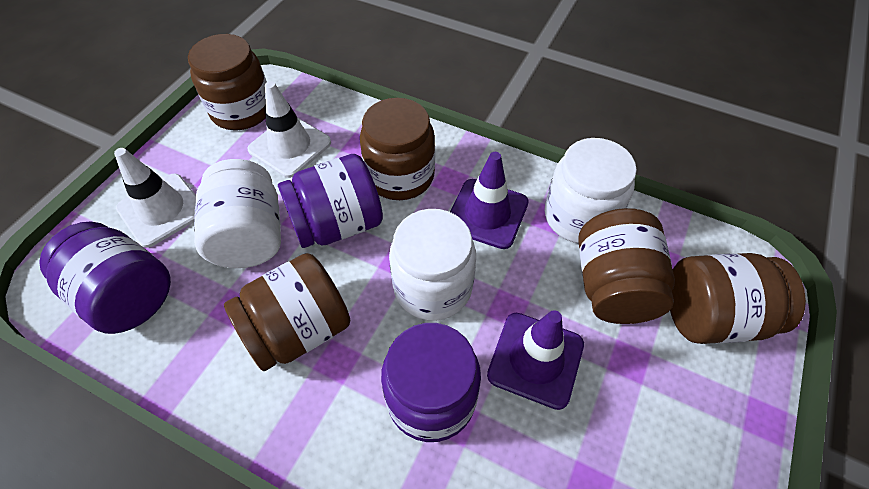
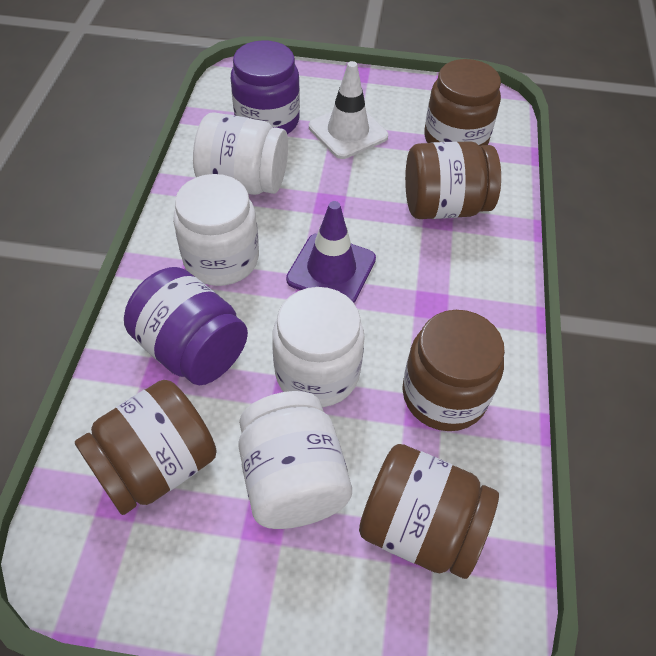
purple jar: [39,222,171,334] [278,154,383,248] [381,323,481,442] = 3 -> [124,267,248,385] [231,40,300,134] = 2
purple traffic cone: [450,152,529,249] [487,310,584,410] = 2 -> [286,201,376,303] = 1
white jar: [194,159,281,268] [389,209,476,321] [545,138,637,243] = 3 -> [173,174,259,286] [193,112,288,195] [238,391,352,529] [272,287,365,407] = 4
white traffic cone: [114,148,196,248] [247,81,331,178] = 2 -> [309,61,388,159] = 1

